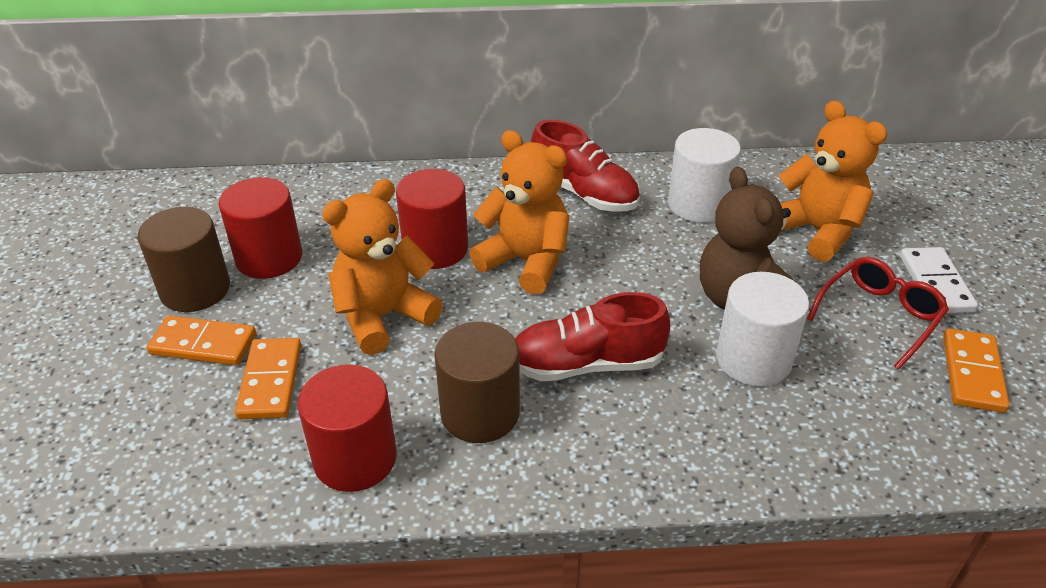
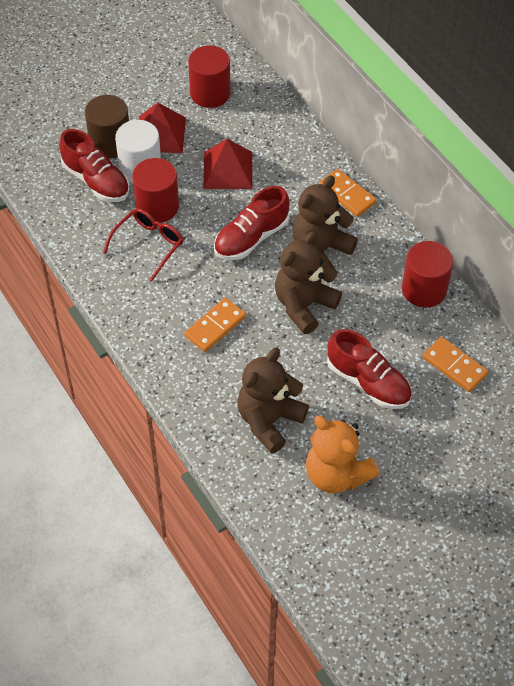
brown cylinder: [138,207,230,312] [435,322,520,443] = 2 -> [85,95,129,158] = 1
brown teddy bear: [700,167,796,310] = 1 -> [237,347,309,454] [275,231,342,334] [293,175,358,268] = 3
orange teddy bear: [322,179,443,355] [469,130,570,295] [778,101,887,262] = 3 -> [306,416,379,493] = 1
red pyramid: none = 0 -> [139,103,186,153] [203,139,252,189] = 2
red shoe: [515,292,670,381] [531,120,640,212] = 2 -> [59,129,130,202] [214,186,290,260] [327,329,412,409] = 3
white cylinder: [668,128,741,223] [716,272,809,387] = 2 -> [115,120,161,183] = 1
white domino: [900,247,978,313] = 1 -> none = 0

